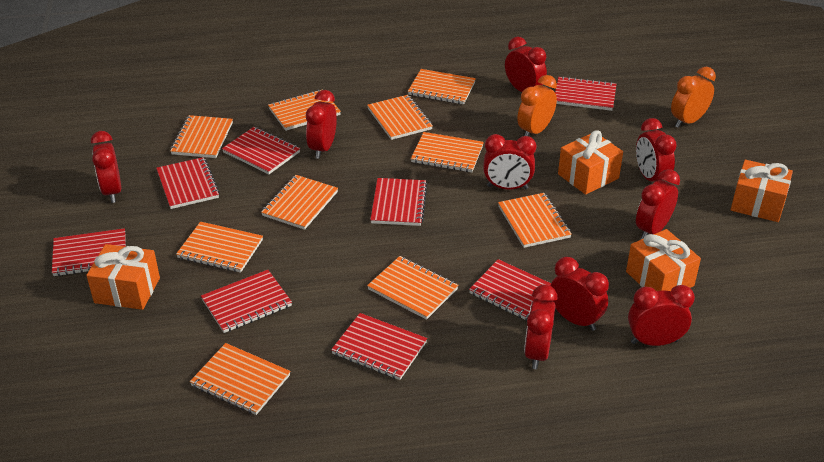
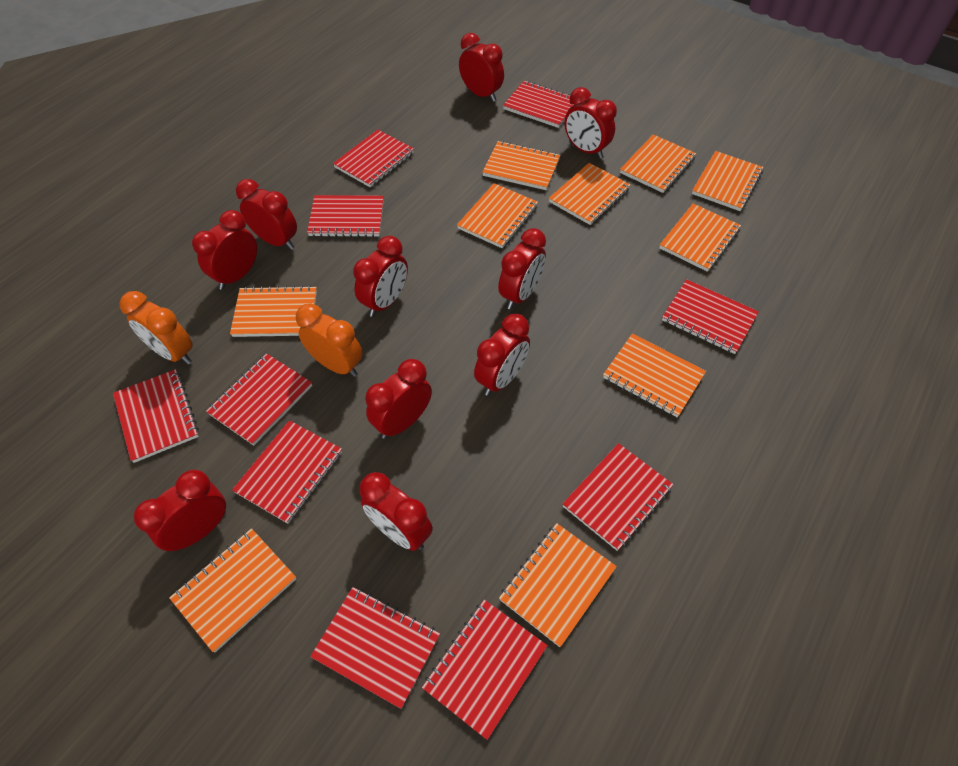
orange gift: [86,244,160,310] [558,130,623,195] [626,229,701,291] [731,160,793,222] = 4 -> none = 0
red clock: [91,131,121,203] [306,90,337,159] [483,134,536,189] [505,37,547,92] [524,285,557,369] [550,257,609,331] [628,285,695,346] [636,118,677,182] [636,169,680,239] = 9 -> [133,470,226,551] [192,210,257,290] [236,179,297,250] [353,236,408,317] [359,472,433,551] [365,359,432,439] [459,33,504,102] [474,314,530,396] [498,228,546,309] [565,87,617,159] = 10
red notebook: [52,228,126,276] [156,157,220,209] [201,270,292,333] [222,127,300,174] [331,313,427,380] [370,178,428,226] [469,259,551,321] [555,76,616,111] = 8 -> [113,369,199,463] [206,353,312,445] [232,420,342,524] [307,195,384,237] [310,587,440,709] [333,130,414,187] [422,600,548,740] [503,81,574,128] [563,443,674,551] [662,279,759,354] = 10

